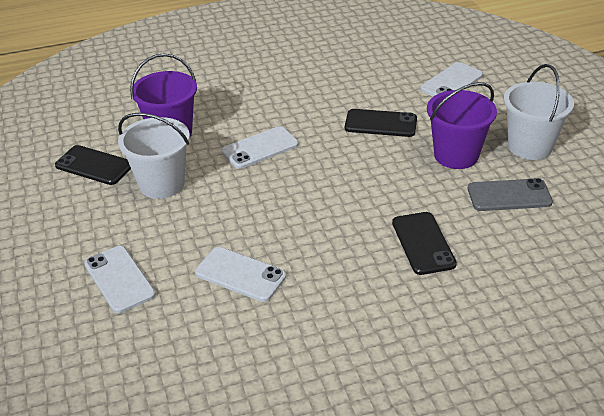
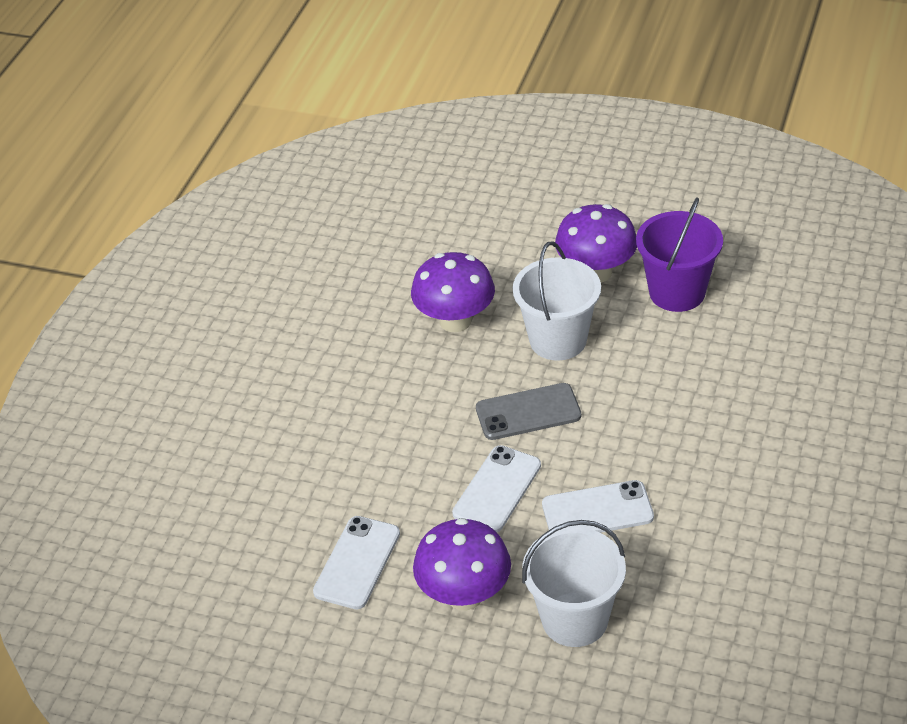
black phone: [55,145,131,185] [345,109,417,137] [392,212,457,275] = 3 -> none = 0
purple bucket: [130,53,197,137] [427,82,497,169] = 2 -> [636,198,723,312] = 1
purple mushroom: none = 0 -> [411,252,495,332] [413,518,511,610] [555,204,637,283] = 3
white phone: [84,246,156,313] [195,247,286,302] [222,126,299,169] [420,62,483,97] = 4 -> [313,516,400,609] [452,445,541,532] [542,480,654,533] = 3

